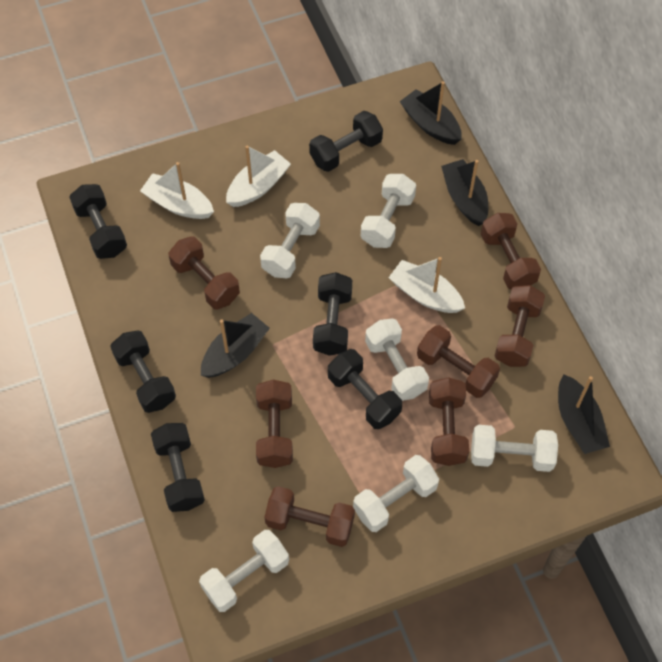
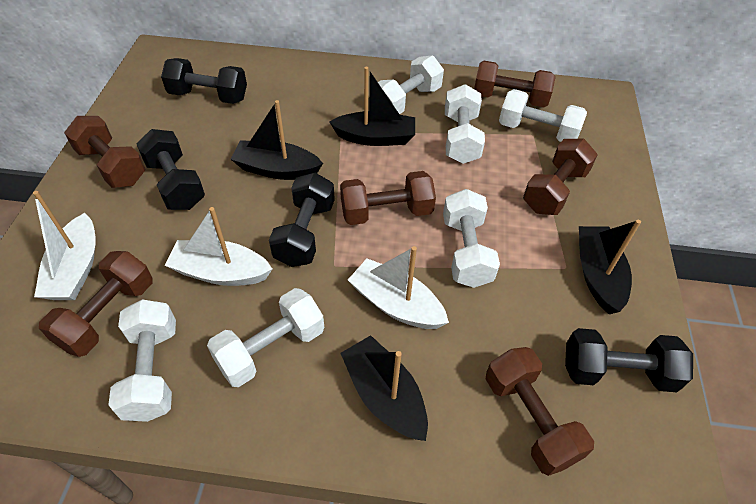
black dumbbell: [70,184,127,259] [110,330,176,413] [151,423,205,512] [309,111,383,172] [313,272,352,356] [328,349,402,429] = 6 -> [136,129,205,210] [161,58,247,104] [269,173,335,267] [565,328,693,392] = 4
brown dumbbell: [168,237,240,309] [256,380,293,468] [264,486,355,547] [417,325,500,398] [429,377,469,466] [481,213,541,290] [495,285,545,367] = 7 -> [39,251,152,357] [64,116,145,188] [340,171,436,225] [474,61,556,107] [486,347,594,476] [523,139,598,215] = 6

